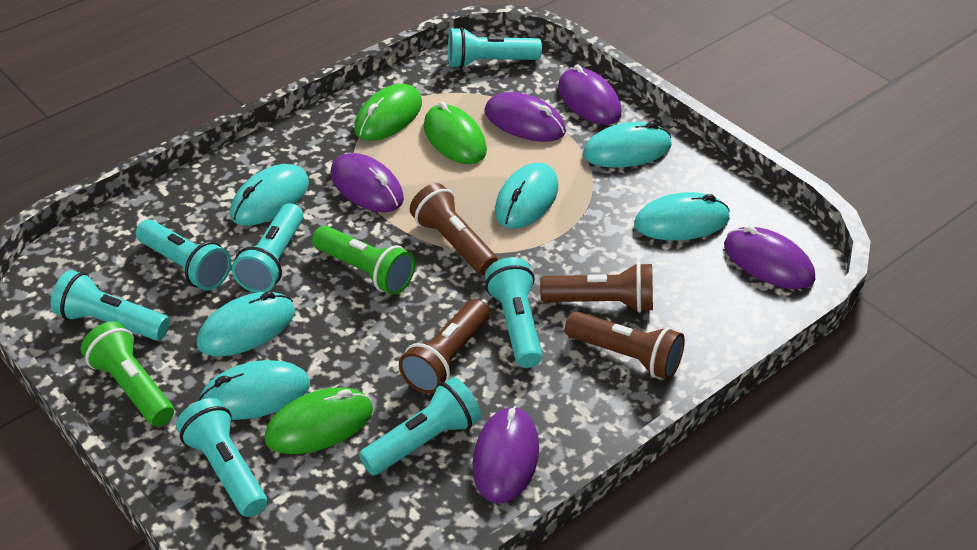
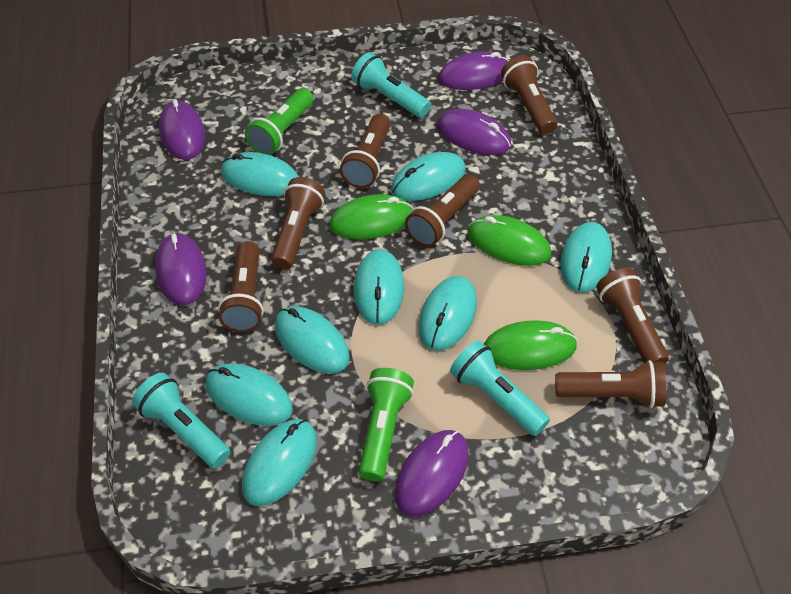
brown flashlight: [399,299,490,394] [410,183,498,275] [540,262,653,313] [565,311,685,380] = 4 -> [218,241,264,332] [271,177,325,269] [340,114,391,188] [405,174,480,247] [501,55,557,134] [555,360,667,408] [596,268,669,364] = 7
turquoise flashlight: [51,270,170,340] [136,219,231,291] [176,398,267,517] [232,203,304,293] [359,377,481,475] [448,27,542,69] [485,257,543,368] = 7 -> [132,373,230,468] [351,52,431,118] [450,340,550,436] = 3
turquoise mouse: [196,291,295,356] [199,360,310,420] [230,164,309,226] [495,163,558,229] [583,122,672,168] [634,192,730,241] = 6 -> [206,363,293,426] [221,152,298,196] [242,419,317,506] [275,306,350,373] [354,249,404,325] [391,152,465,201] [419,276,477,351] [560,222,612,293] = 8

